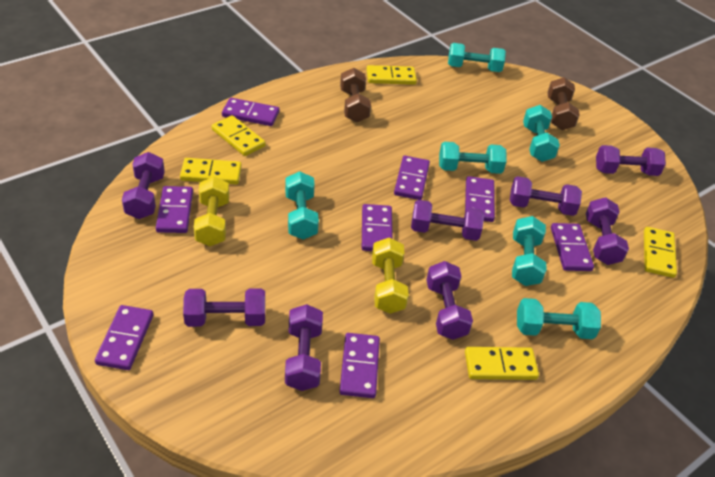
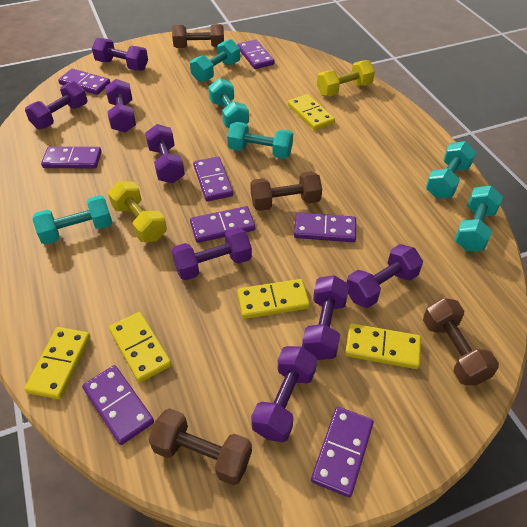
brown dumbbell: [340,68,371,122] [547,77,580,130] = 2 -> [149,408,252,485] [172,24,224,48] [250,171,322,211] [423,298,499,385] = 4

